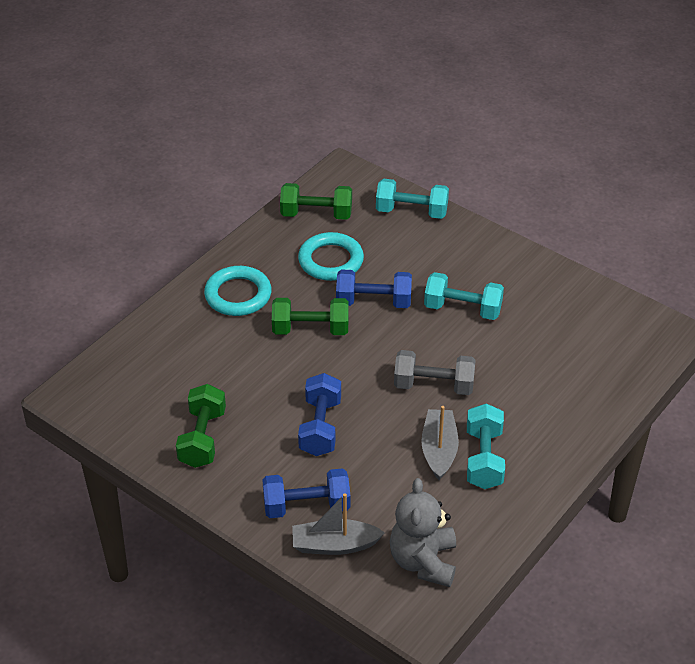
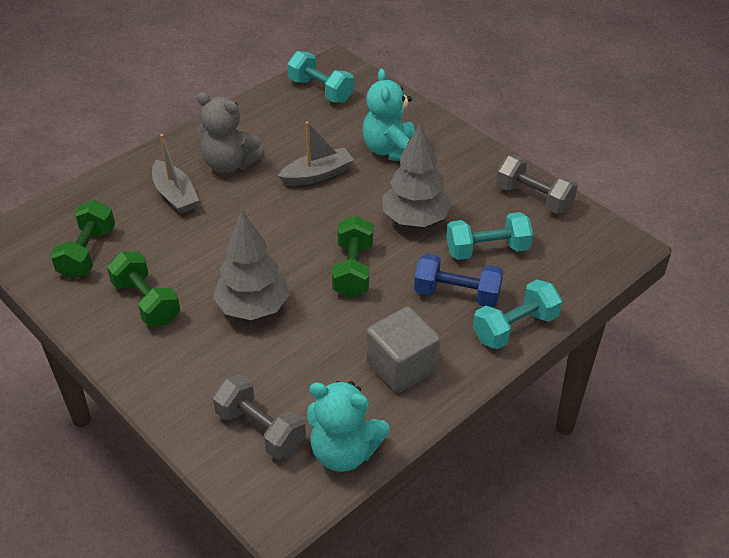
blue dumbbell: [262,468,350,518] [298,373,341,456] [336,269,412,308] = 3 -> [414,253,503,308] = 1
grey cube: none = 0 -> [366,307,440,393] = 1
grey dumbbell: [394,350,476,395] = 1 -> [213,374,306,460] [496,155,578,214] = 2
grey tree: none = 0 -> [213,211,290,320] [383,123,452,227] = 2
turquoise ring: [204,266,272,316] [298,232,364,281] = 2 -> none = 0
turquoise teddy bear: none = 0 -> [307,381,390,472] [362,69,415,161] = 2

